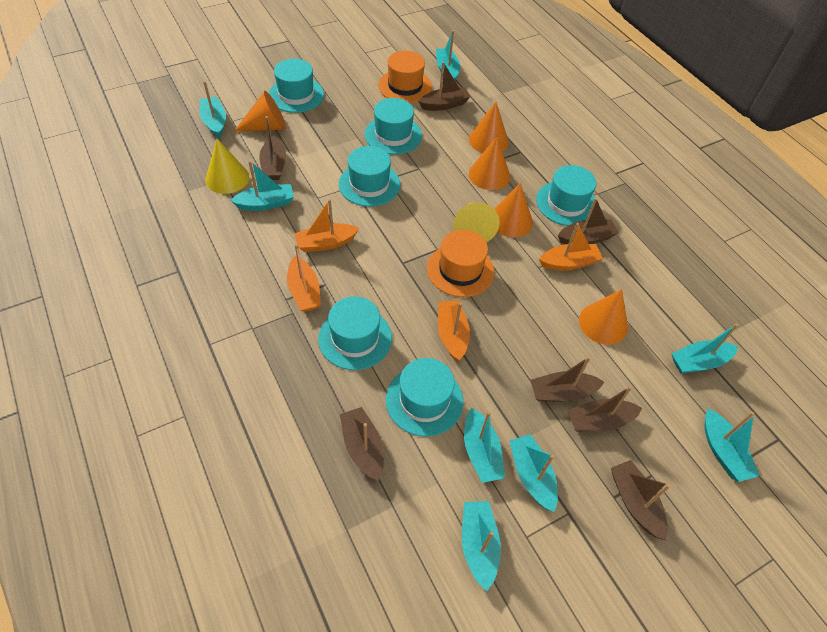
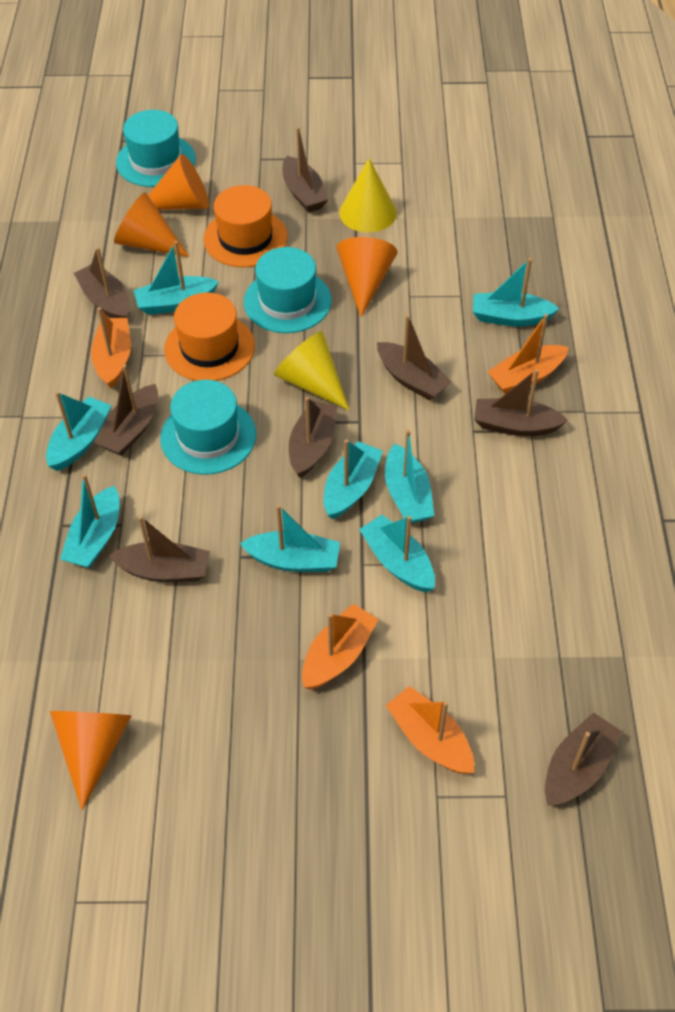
brown boat: [259,116,286,180] [340,407,384,481] [418,62,471,111] [531,356,604,402] [558,198,619,244] [568,386,642,432] [611,460,671,540] = 7 -> [74,247,130,318] [95,364,158,456] [108,516,210,582] [283,127,328,213] [289,397,338,478] [377,315,452,401] [474,369,568,436] [545,712,622,805] = 8
orange cone: [234,91,286,132] [469,102,509,153] [469,137,510,190] [494,183,533,237] [579,289,628,345] = 5 -> [50,711,131,810] [114,192,189,257] [148,154,209,210] [337,237,397,317] = 4
turquoise hat: [269,59,324,113] [318,296,392,370] [339,146,400,207] [365,98,422,155] [386,358,463,436] [536,165,596,226] = 6 -> [116,110,196,187] [160,380,256,475] [244,247,332,333] = 3

